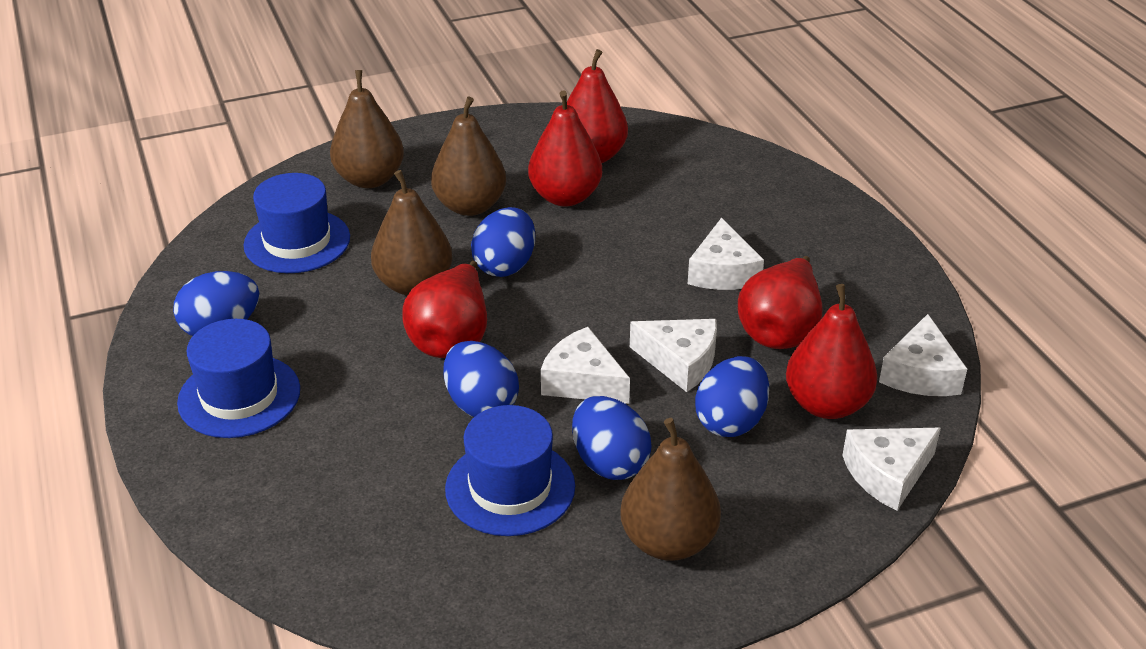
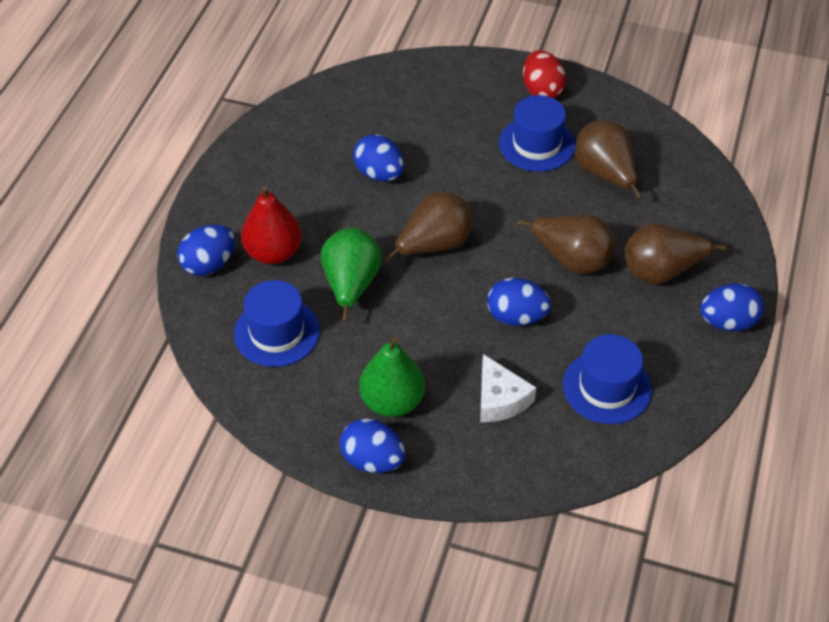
green pear: none = 0 -> [321,228,382,322] [359,336,425,417] = 2
red egg: none = 0 -> [523,50,566,98] = 1
red pear: [402,261,487,358] [528,91,602,206] [567,49,628,163] [738,256,822,349] [786,284,877,419] = 5 -> [241,186,302,264] = 1
white cheese: [541,327,630,404] [630,319,717,392] [688,218,764,290] [842,428,941,511] [879,314,967,396] = 5 -> [480,354,536,422] = 1

